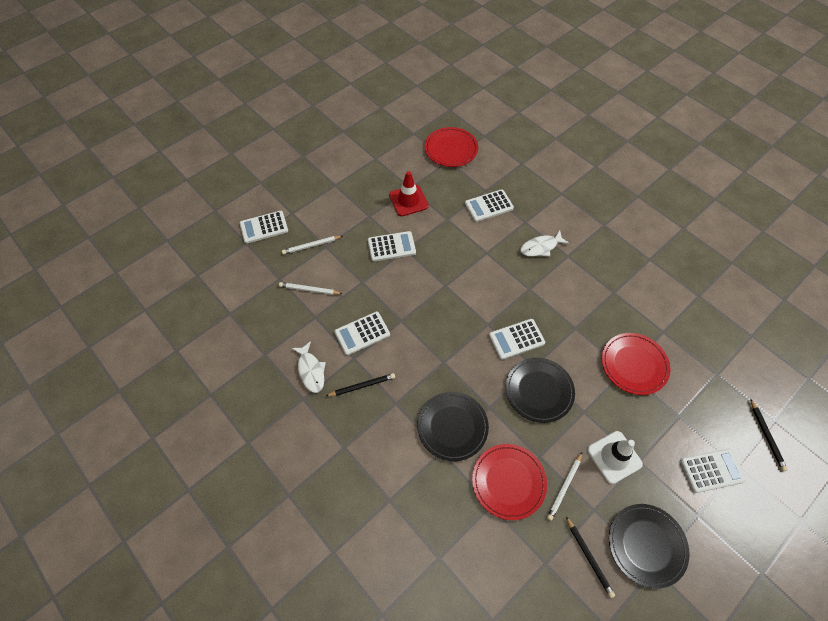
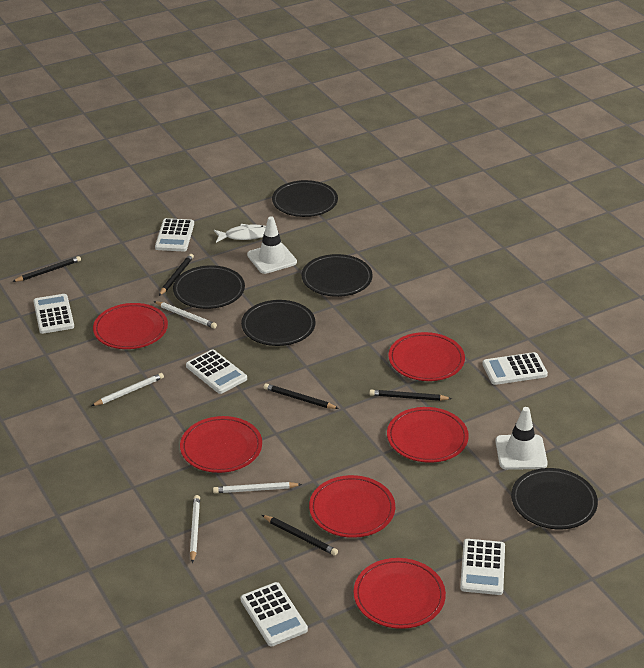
black pencil: [326,373,395,396] [566,517,615,598] [750,398,788,471] = 3 -> [12,256,81,282] [159,254,194,296] [262,515,338,556] [264,383,339,409] [369,390,452,401] = 5
black plate: [417,392,489,461] [506,358,575,423] [609,504,689,589] = 3 -> [173,265,245,309] [241,300,316,346] [272,180,338,217] [301,254,373,297] [511,468,598,529] = 5
red plate: [425,127,478,167] [472,444,547,520] [602,333,670,395] = 3 -> [93,303,168,349] [180,416,262,473] [309,475,395,538] [353,558,446,629] [387,407,469,463] [388,332,465,381] = 6
red traffic cone: [389,171,429,216] = 1 -> none = 0
white fish: [292,341,326,393] [520,230,569,256] = 2 -> [214,224,266,243] = 1
white pencil: [279,282,343,295] [282,236,342,254] [547,452,582,521] = 3 -> [91,373,164,406] [154,301,217,329] [190,495,200,563] [213,482,302,493] = 4
white traffic cone: [587,431,643,484] = 1 -> [247,216,297,274] [495,407,548,470] = 2

